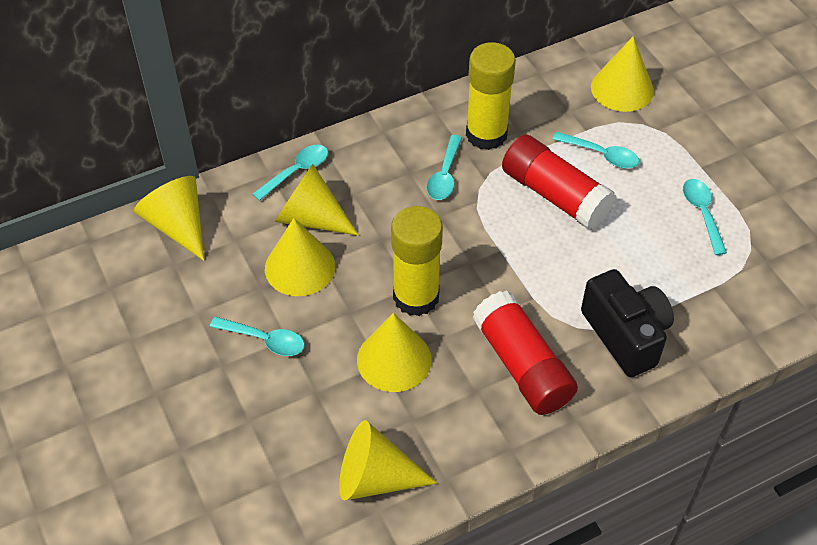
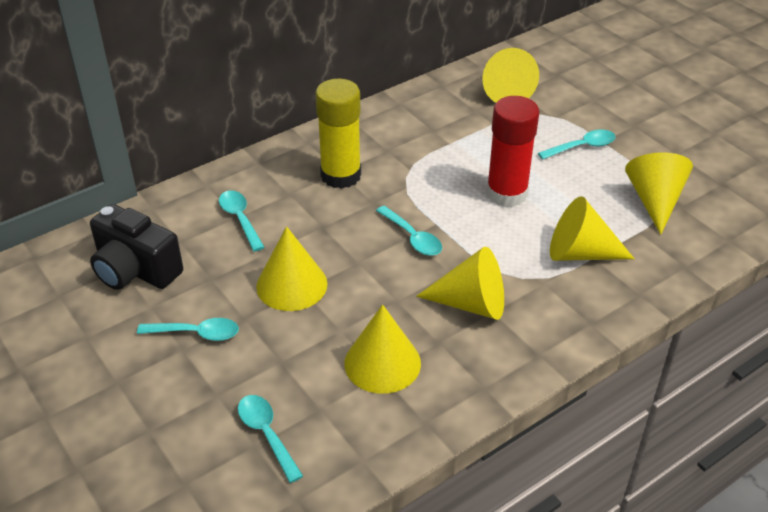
red glue stick: [472,290,578,415] [502,135,616,230] = 2 -> [486,96,540,207] = 1
yellow glue stick: [391,206,443,316] [466,42,516,150] = 2 -> [315,79,361,189] = 1

